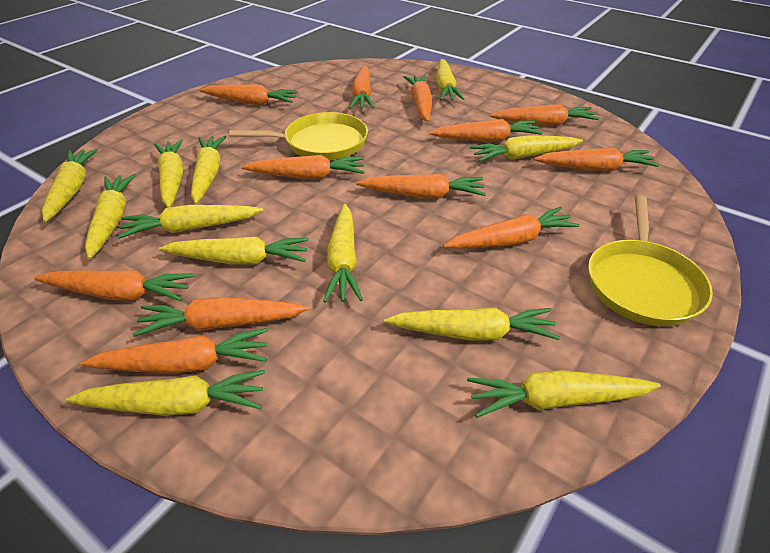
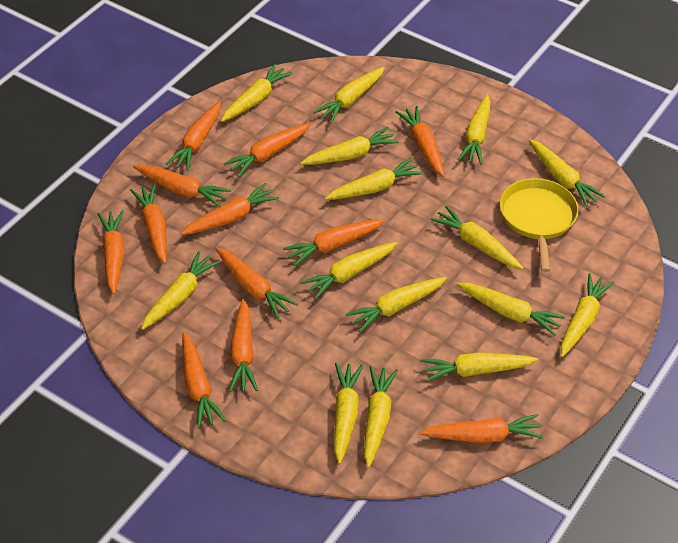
yellow carrot: [42,148,98,222] [66,370,265,416] [85,174,136,259] [118,205,263,239] [154,140,183,208] [159,236,309,265] [191,136,226,204] [323,204,363,303] [384,307,560,341] [436,59,464,100] [467,370,660,418] [470,135,583,162] = 12 -> [141,251,220,330] [221,64,293,122] [300,127,399,165] [300,242,397,300] [313,67,385,123] [325,158,424,200] [334,363,363,464] [346,277,447,333] [364,366,398,468] [420,352,538,382] [430,206,523,269] [456,283,565,336] [458,95,491,165] [529,139,606,207] [561,273,614,357] = 15
yellow pan: [229,112,368,160] [588,195,713,326] = 2 -> [500,178,579,272] = 1

